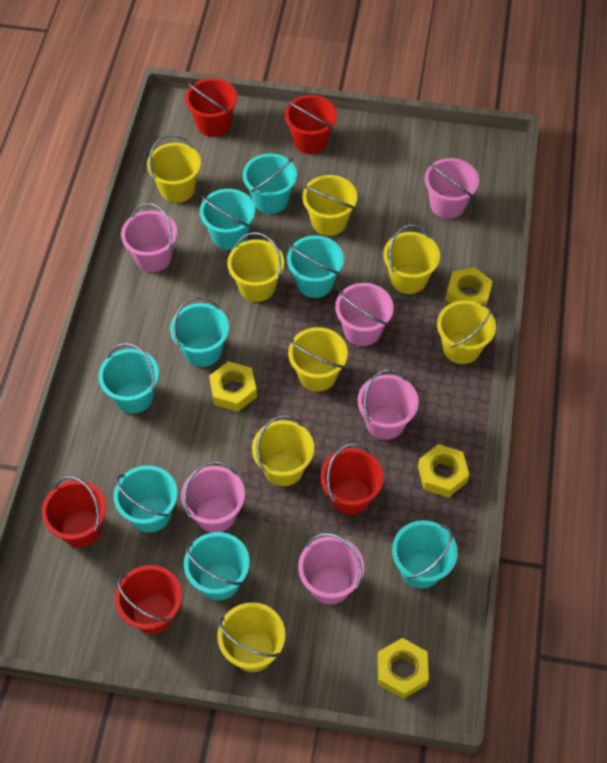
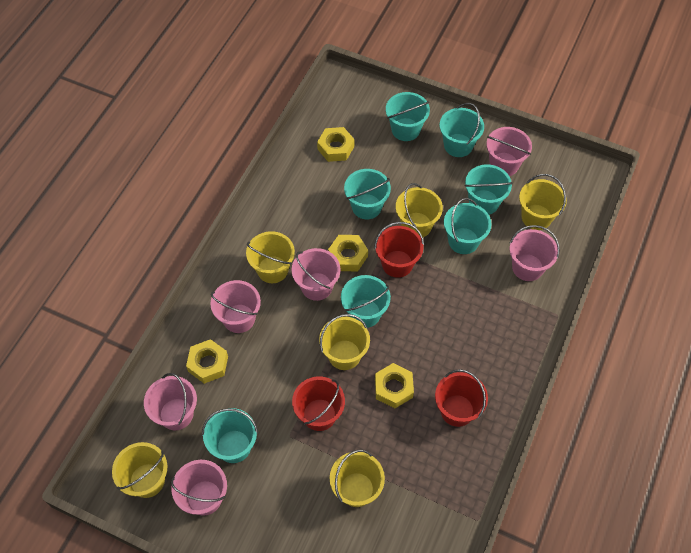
red bucket: [42,476,106,548] [115,565,182,634] [185,78,237,137] [285,95,337,154] [320,443,384,515] = 5 -> [292,376,345,431] [374,222,424,278] [435,369,488,427] = 3
turquoise bucket: [98,343,159,413] [114,465,178,533] [170,297,229,367] [184,532,250,600] [200,189,255,250] [243,154,297,214] [287,235,344,298] [392,520,458,589] = 8 -> [202,408,258,463] [341,275,391,328] [344,169,391,219] [386,92,430,141] [439,103,484,157] [444,198,492,254] [464,164,513,215] = 7
yellow bucket: [147,134,201,203] [217,602,285,672] [227,232,284,302] [252,415,314,486] [288,327,348,392] [302,175,357,236] [383,224,440,294] [437,300,496,364] = 8 -> [112,442,167,498] [246,231,295,283] [319,314,370,370] [330,450,385,507] [396,183,443,237] [519,174,567,230] = 6

